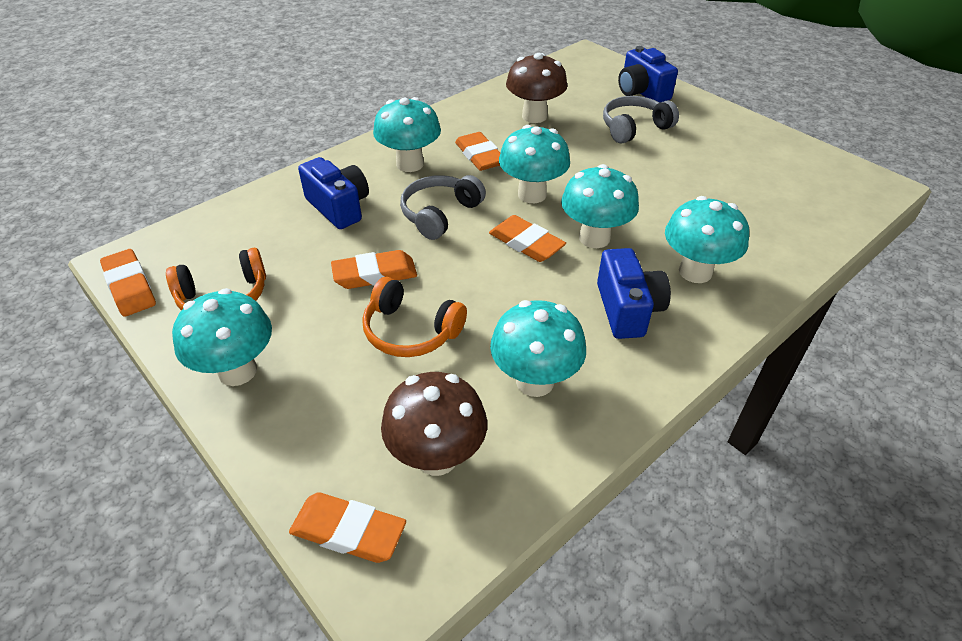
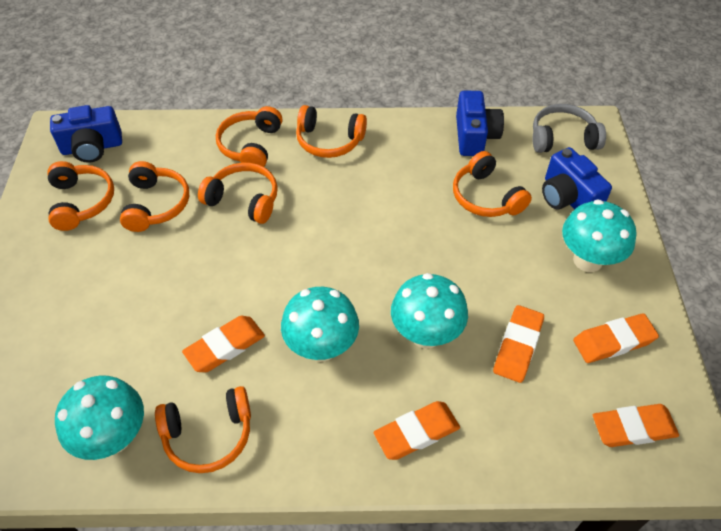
brown mushroom: [381,372,487,476] [506,53,567,123] = 2 -> none = 0
grey headphones: [400,175,486,240] [603,96,679,144] = 2 -> [532,104,606,153] = 1
orange headphones: [166,248,266,310] [362,277,467,357] = 2 -> [47,161,114,231] [120,161,189,232] [155,386,251,473] [198,163,278,224] [216,106,283,167] [296,105,367,158] [453,151,532,217] = 7
turquoise mushroom: [172,288,272,386] [373,97,441,172] [490,300,586,397] [499,125,570,203] [561,164,639,248] [665,196,749,283] = 6 -> [55,375,144,460] [281,287,359,362] [391,273,468,349] [562,199,636,272] = 4

